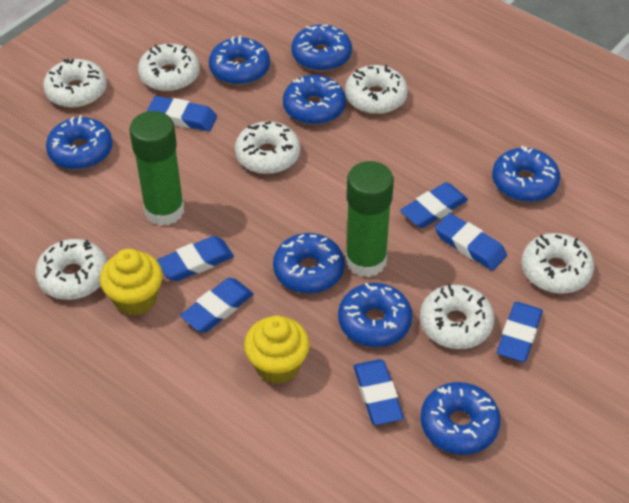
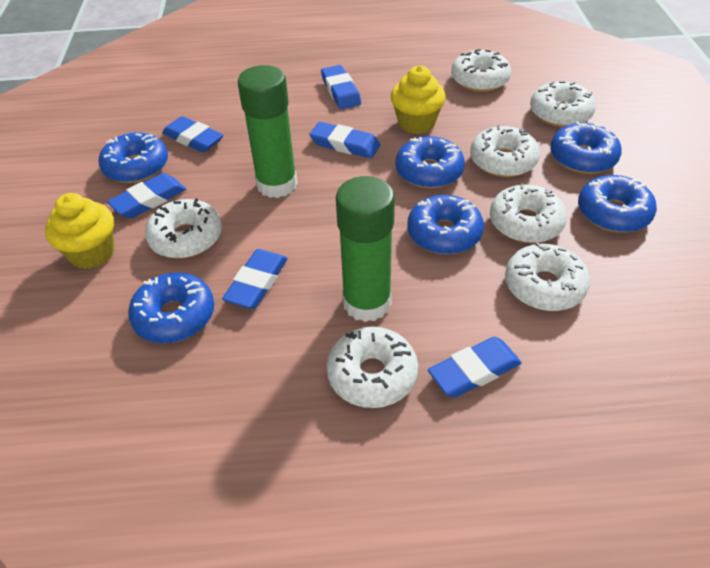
blue donut: [46,115,113,170] [209,36,270,85] [273,233,344,293] [283,75,346,125] [291,24,352,71] [338,283,412,347] [420,382,501,455] [492,146,560,202] = 8 -> [98,132,168,183] [128,272,214,343] [395,136,465,188] [407,195,484,254] [550,121,622,174] [578,175,657,232] = 6
blue eraser: [147,96,217,131] [157,236,234,281] [180,278,254,332] [354,359,404,425] [400,182,468,228] [435,213,507,271] [497,302,543,362] = 7 -> [107,173,186,218] [162,116,224,152] [222,249,288,309] [309,122,380,158] [321,65,361,109] [428,337,522,398] = 6

